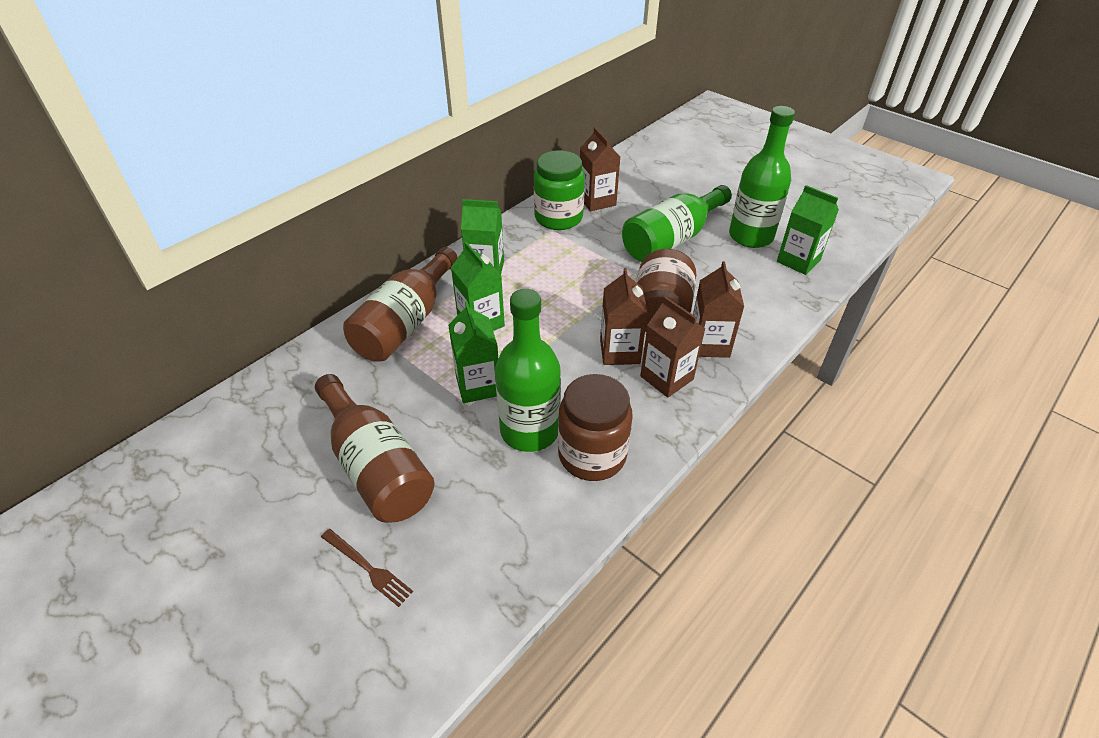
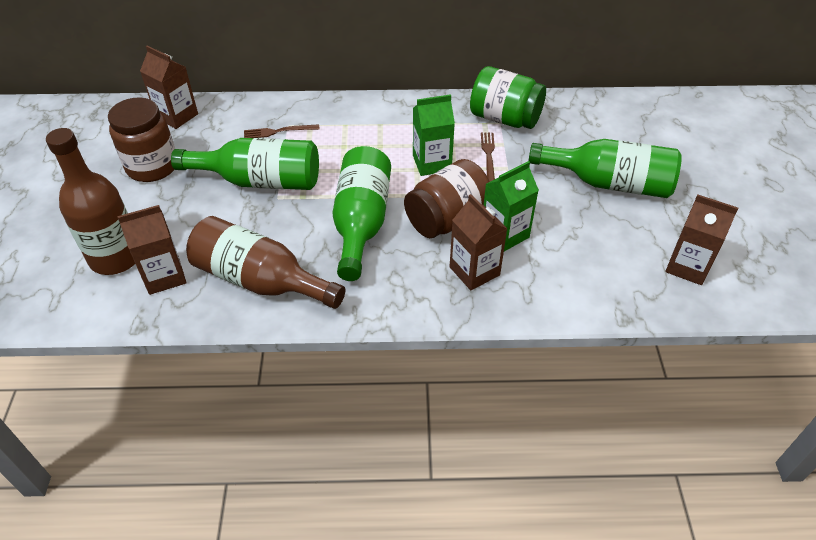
brown fork: [321,529,413,607] = 1 -> [244,124,320,138] [481,133,495,181] = 2
green carton: [448,301,498,403] [451,242,505,331] [461,199,504,274] [777,185,839,275] = 4 -> [413,94,455,176] [484,161,539,251] = 2

